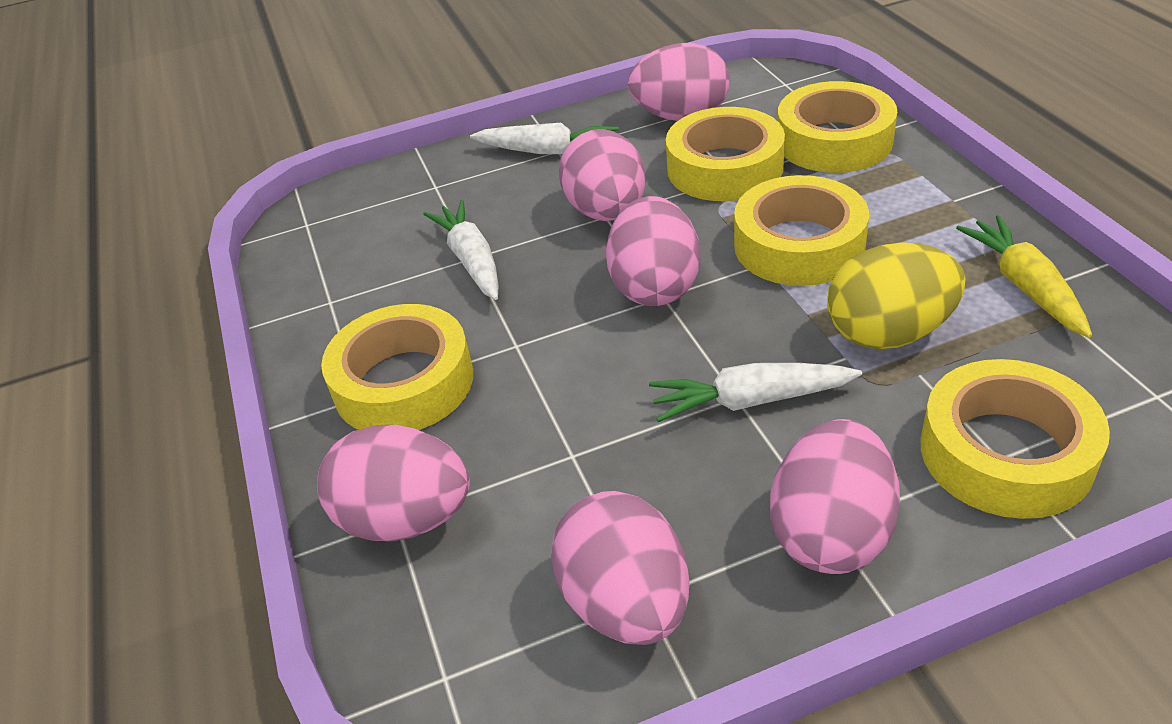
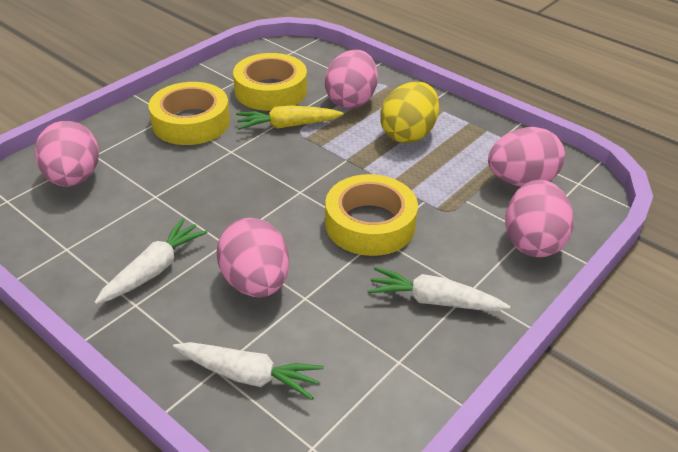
pink egg: [317,425,470,541] [551,491,689,645] [559,129,646,221] [606,196,701,306] [628,43,729,121] [770,419,900,574] = 6 -> [35,121,99,187] [217,218,289,297] [325,50,378,109] [488,127,565,186] [505,180,574,257] = 5
yellow tape: [321,304,473,430] [666,107,785,201] [734,175,869,286] [778,81,897,173] [921,359,1110,519] = 5 -> [148,82,230,145] [233,53,307,111] [325,174,418,256] = 3

